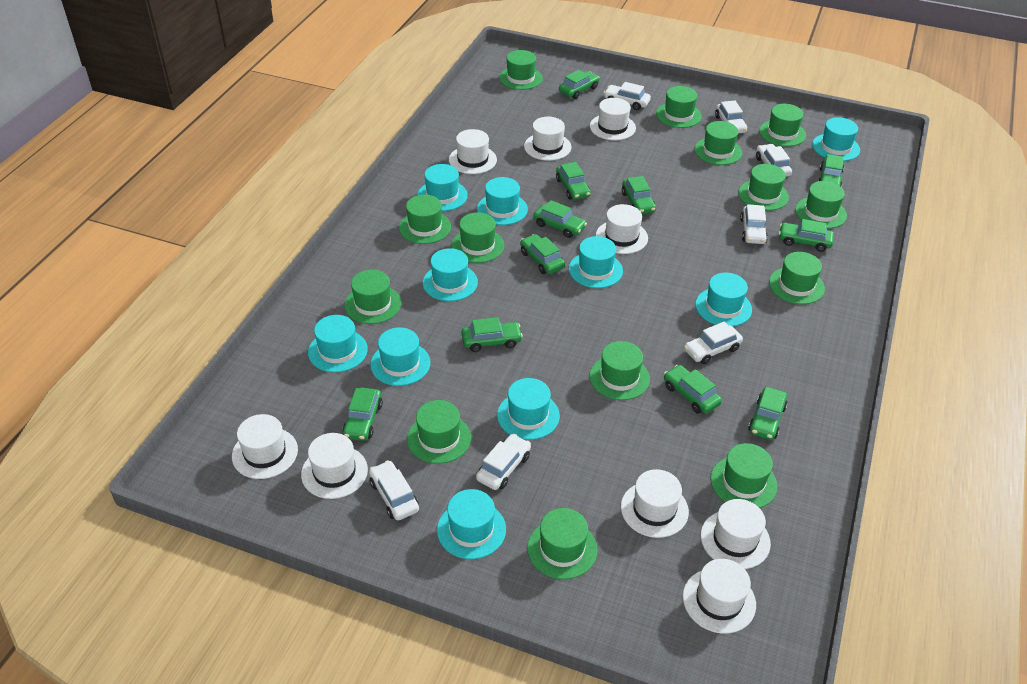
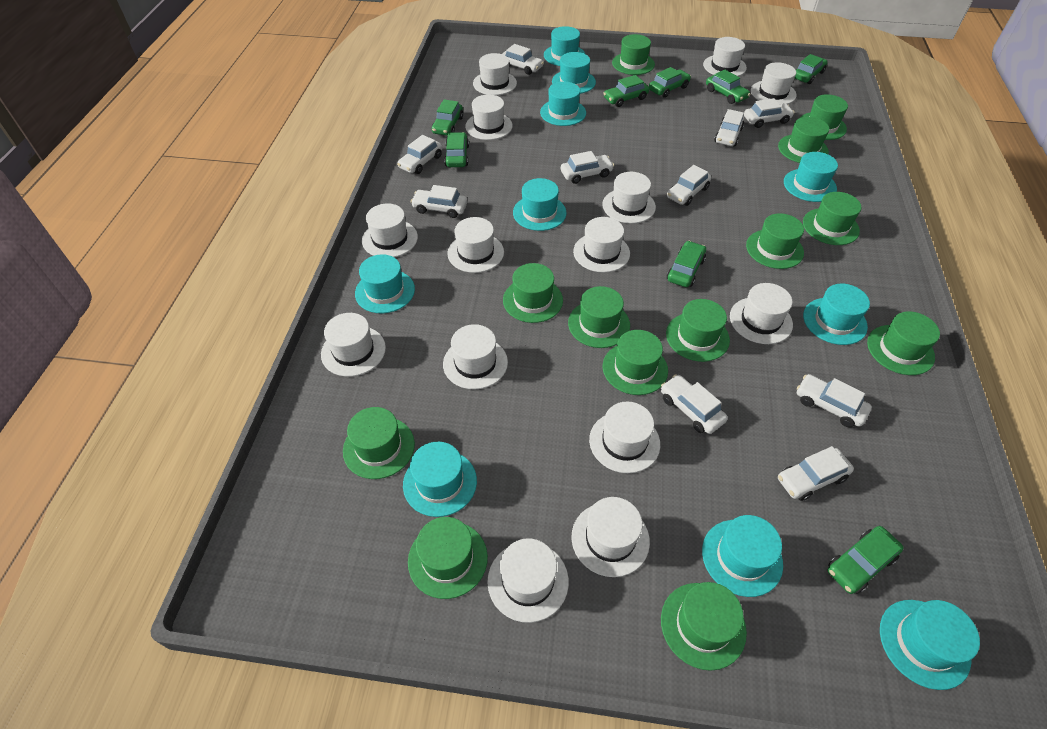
green car: [342,387,383,441] [461,317,523,352] [520,234,565,274] [533,200,587,238] [556,162,591,200] [559,70,600,99] [622,176,656,214] [664,365,722,414] [748,387,787,440] [779,219,834,252] [818,154,844,187] = 11 -> [432,99,463,136] [444,132,469,167] [603,75,649,107] [649,67,691,98] [667,241,706,287] [706,70,750,104] [794,54,828,84] [828,526,904,594] = 8
green hat: [344,270,401,324] [399,195,451,244] [407,400,471,464] [451,212,504,263] [499,50,543,90] [527,508,598,579] [589,341,650,400] [656,86,702,128] [694,121,742,165] [710,443,777,508] [738,164,789,211] [759,104,806,147] [769,252,825,304] [795,181,847,229] = 14 -> [343,407,415,479] [408,517,488,599] [503,263,563,323] [568,286,630,348] [603,330,668,395] [612,34,655,75] [661,582,747,671] [666,299,730,362] [746,213,804,269] [778,117,829,163] [800,94,848,140] [803,192,862,245] [867,311,940,375] = 13
white car: [369,460,419,520] [476,434,531,490] [604,82,651,110] [684,321,743,364] [715,100,747,133] [740,204,768,244] [756,144,792,177] = 7 -> [397,135,442,174] [411,185,467,218] [502,44,544,75] [561,151,614,184] [661,374,728,434] [667,165,711,206] [714,109,744,147] [744,98,795,128] [778,446,854,501] [797,374,872,427] = 10
white hat: [232,414,298,479] [301,433,368,499] [449,129,497,174] [524,117,571,161] [590,98,636,140] [596,204,648,254] [621,469,689,538] [683,559,756,634] [701,499,771,569] = 9 -> [321,313,386,377] [362,203,418,257] [443,324,508,390] [447,217,504,273] [465,95,513,140] [473,53,517,95] [487,538,569,623] [572,497,650,577] [573,217,630,273] [589,402,660,473] [602,172,656,224] [703,37,747,76] [730,283,793,344] [751,62,797,104] = 14

